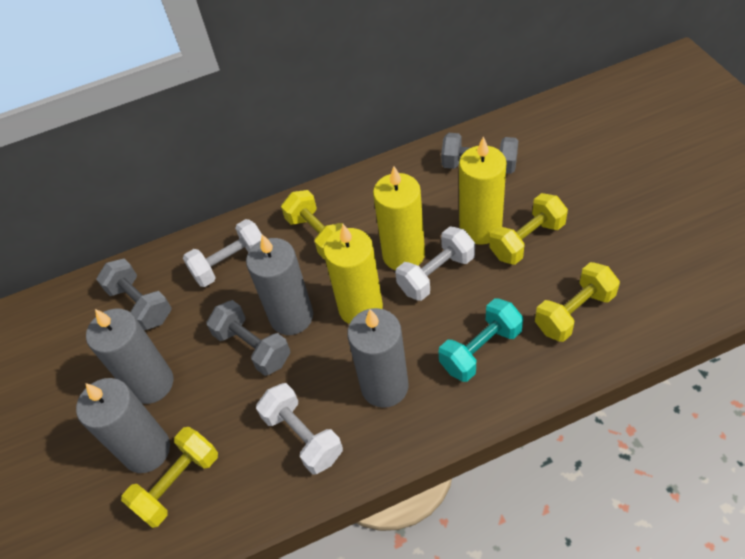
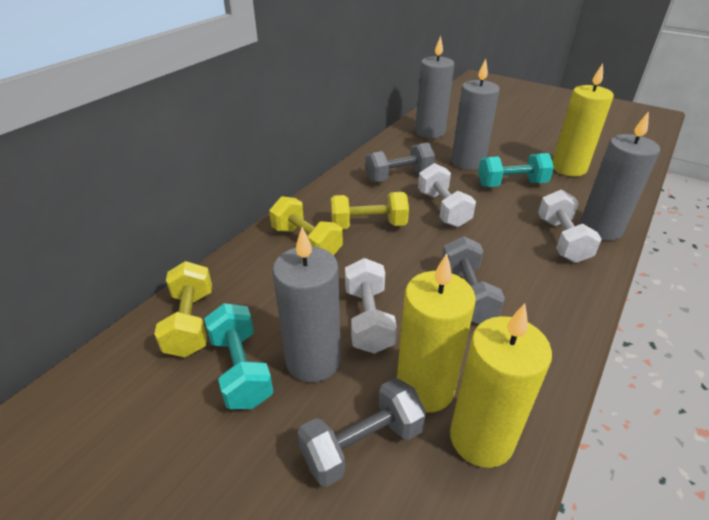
turquoise dumbbell: [439,298,523,382] = 1 -> [204,303,273,409] [478,153,554,187] = 2
yellow dumbbell: [121,427,218,528] [281,190,343,259] [490,193,568,265] [535,262,620,342] = 4 -> [154,261,212,357] [269,196,343,256] [331,192,409,229] = 3

